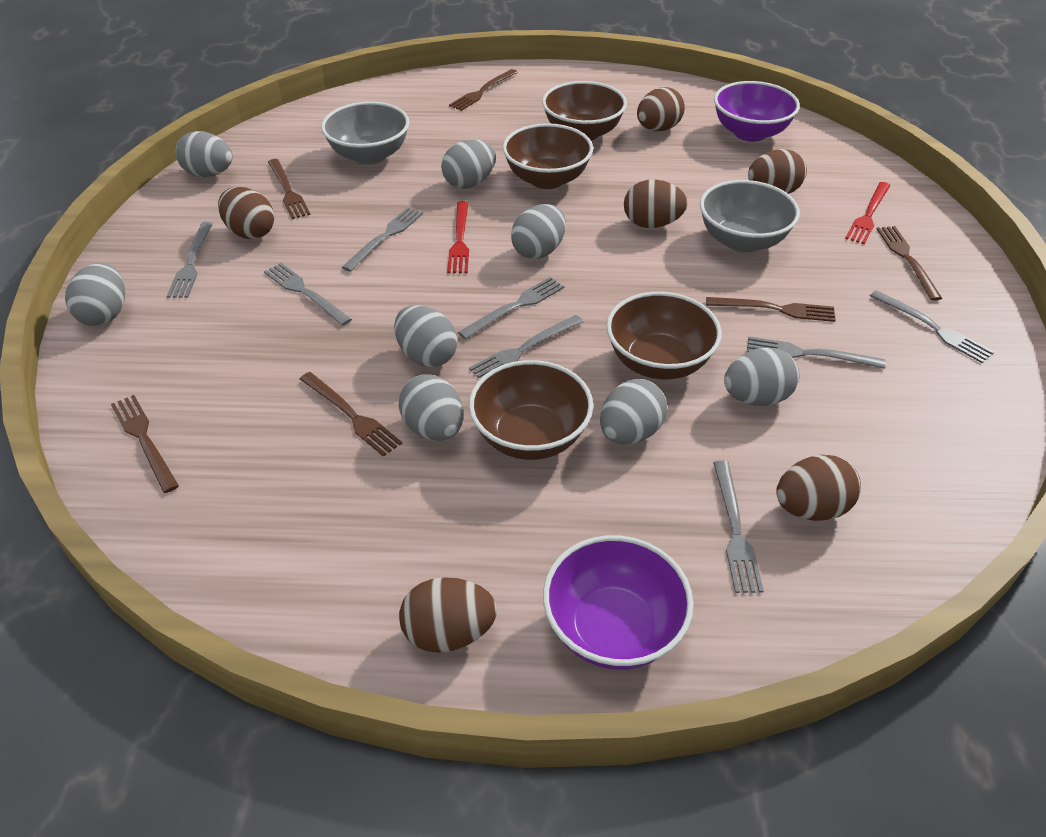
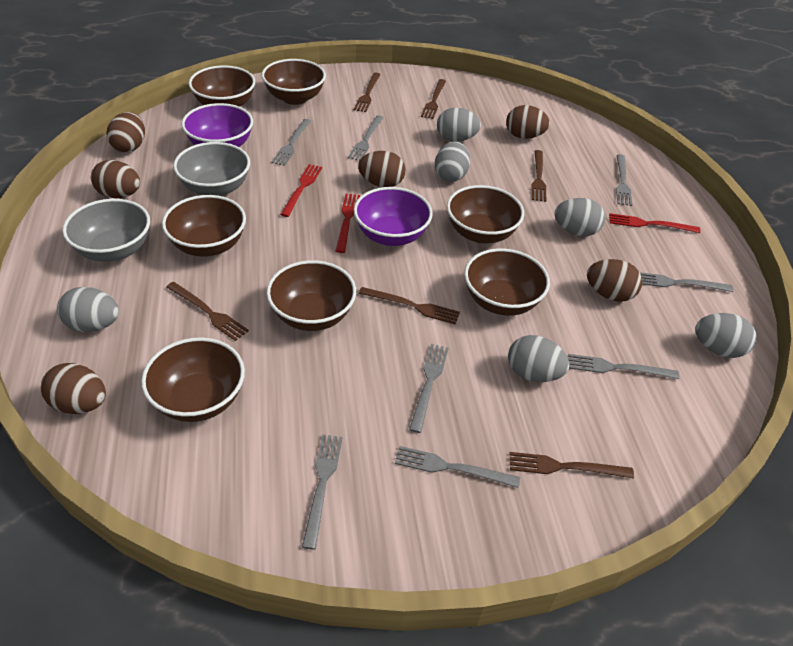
brown bowl: [469,360,593,460] [503,123,593,189] [542,81,627,141] [606,292,722,379] = 4 -> [141,337,245,422] [162,195,246,257] [189,65,255,107] [262,59,326,105] [266,260,356,331] [447,185,524,243] [464,248,550,316] = 7
grey egg: [65,263,125,326] [175,131,232,177] [394,305,457,368] [399,375,464,441] [441,140,496,188] [511,204,566,259] [600,379,667,444] [724,348,799,406] = 8 -> [57,287,119,332] [435,141,470,182] [437,108,481,142] [508,335,569,382] [554,198,605,236] [695,313,756,358] = 6
red fork: [447,201,469,273] [845,182,891,244] = 2 -> [280,164,322,217] [336,194,360,253] [609,213,701,233] = 3

